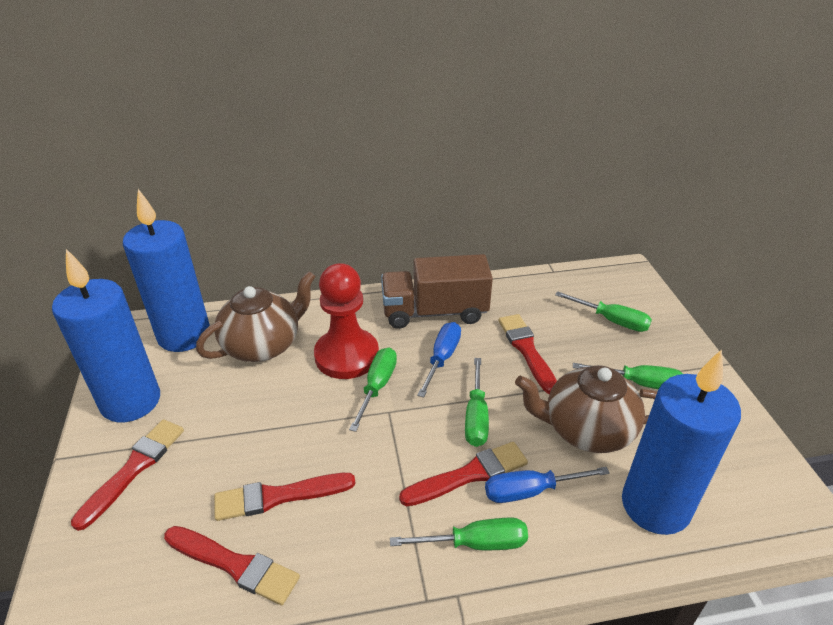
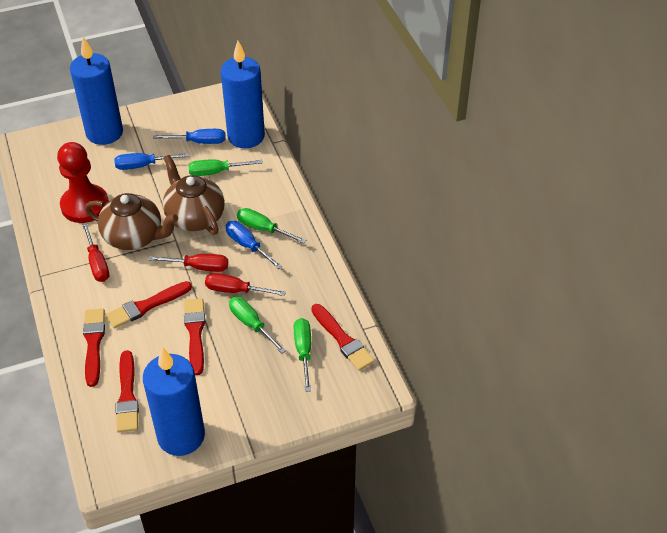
blue screwdriver: [417,322,461,398] [485,467,610,503] = 2 -> [114,153,189,170] [153,129,226,144] [226,221,282,269] = 3
brown truck: [381,254,493,329] = 1 -> none = 0
green screwdriver: [349,348,397,432] [390,518,528,550] [465,358,489,447] [555,291,652,332] [573,363,683,389] = 5 -> [188,159,263,176] [229,297,286,353] [237,208,306,244] [294,318,311,392] = 4
red screwdriver: none = 0 -> [82,222,109,282] [148,254,228,272] [205,273,286,296] = 3

